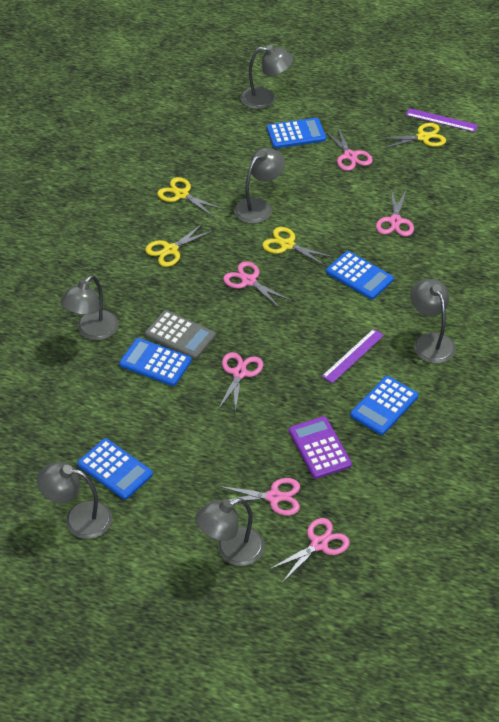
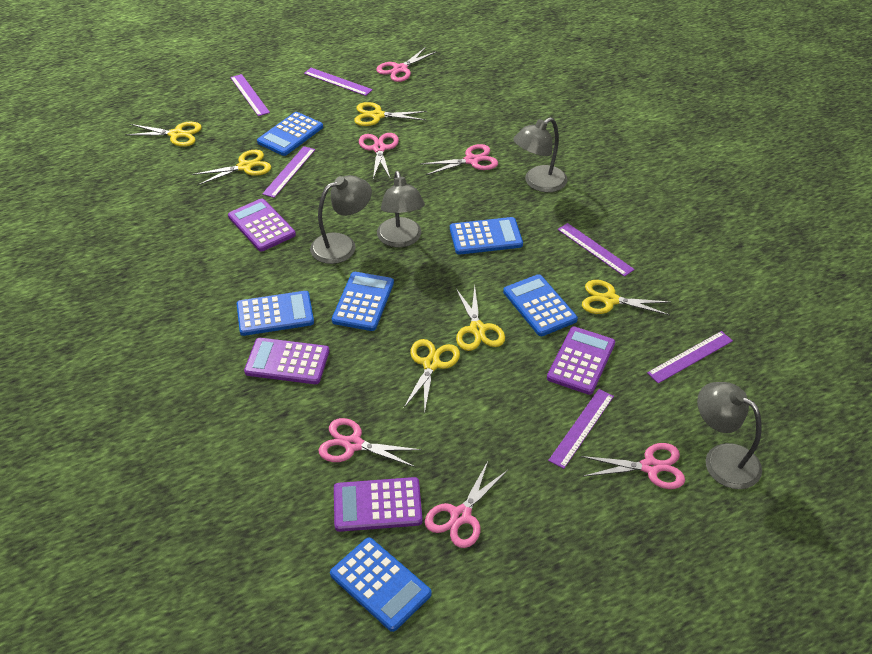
blue calculator: [77,438,153,500] [119,338,192,386] [267,118,326,148] [326,251,394,299] [350,376,418,435] = 5 -> [237,291,314,336] [257,112,323,156] [330,538,432,632] [332,272,394,331] [450,217,523,255] [503,274,578,336] = 6
grey calculator: [145,310,216,359] = 1 -> none = 0
grey lamp: [37,462,112,539] [60,275,119,340] [195,498,265,566] [234,148,285,224] [241,45,293,109] [411,279,456,364] = 6 -> [310,175,372,264] [377,171,425,248] [513,117,567,192] [697,382,762,489] = 4
purple calculator: [289,416,352,479] = 1 -> [228,198,296,252] [244,338,329,384] [334,477,423,532] [547,327,615,395] = 4
purple ruler: [322,329,384,383] [406,108,478,132] = 2 -> [230,74,270,116] [262,146,315,198] [304,68,373,96] [548,389,614,469] [558,223,635,277] [647,331,733,384] = 6
yellow scissors: [145,223,213,267] [157,177,223,217] [262,227,333,266] [378,123,446,149] = 4 -> [126,122,202,147] [192,150,271,186] [354,102,427,126] [403,339,460,413] [456,286,505,351] [582,280,670,315] = 6

